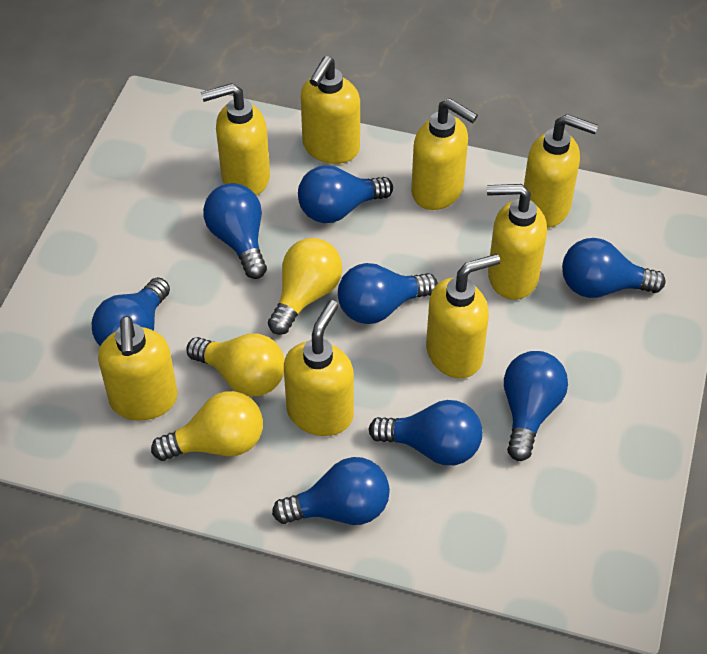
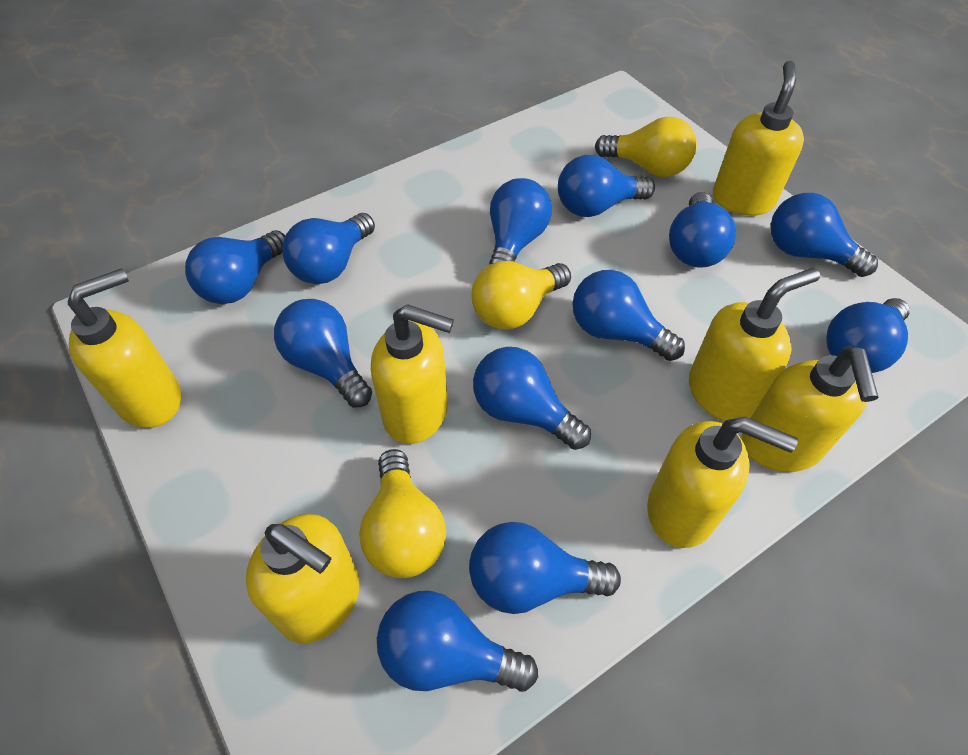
blue light bulb: [92,277,170,346] [203,183,267,279] [272,457,390,525] [298,165,393,223] [338,263,438,324] [369,400,483,465] [504,351,568,461] [562,238,666,298] = 8 -> [185,230,285,304] [274,299,372,407] [282,213,375,284] [377,591,538,692] [469,522,621,614] [473,347,591,450] [489,178,552,265] [558,155,655,217] [572,270,685,361] [669,192,736,268] [771,193,878,277] [826,298,909,373] = 12
yellow soap dispenser: [98,316,178,421] [201,83,270,195] [284,300,354,436] [301,56,360,164] [411,98,478,210] [426,254,500,378] [487,184,547,300] [524,114,598,228] = 8 -> [68,268,181,428] [246,514,360,644] [371,304,454,444] [647,417,798,548] [689,268,820,421] [713,61,804,216] [742,346,879,472] = 7

